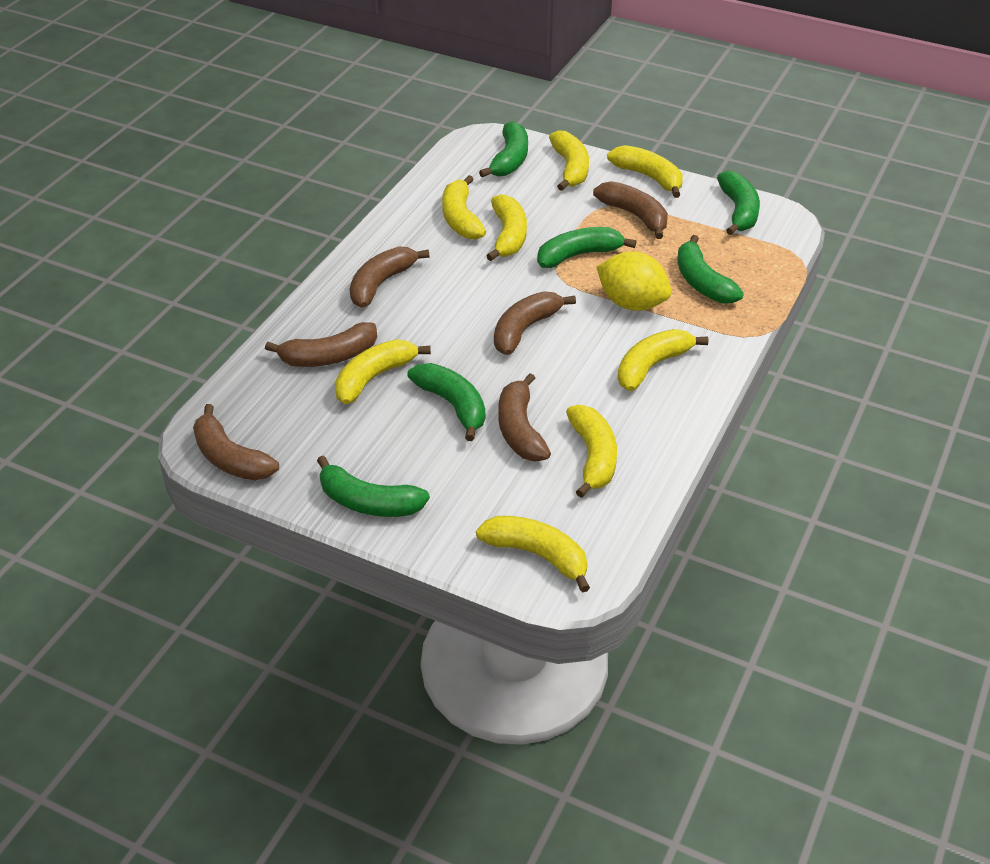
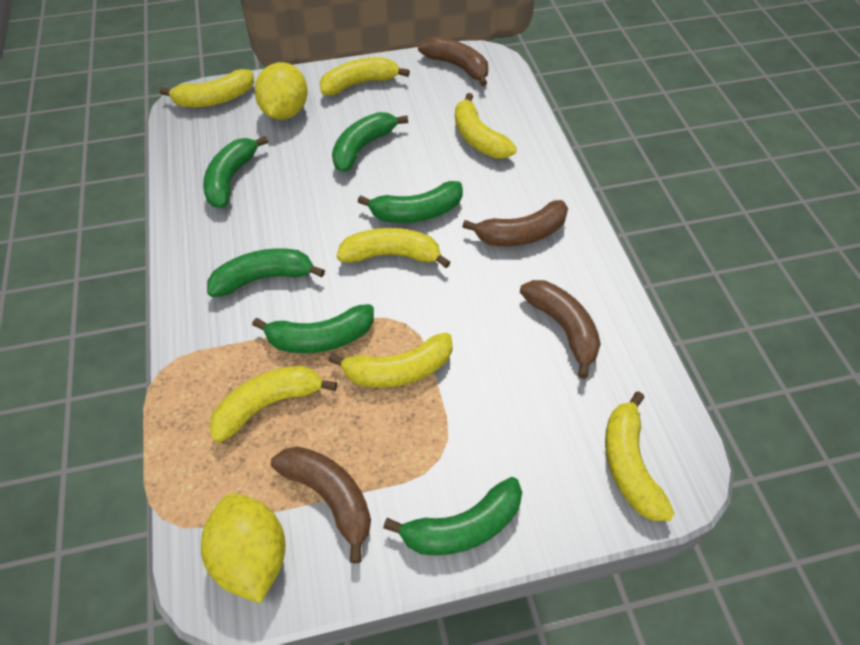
brown banana: [193,404,279,480] [265,322,377,367] [350,246,430,307] [494,291,576,355] [498,373,551,461] [593,181,668,239] = 6 -> [271,446,371,563] [418,36,488,86] [462,200,568,246] [520,280,601,379] = 4
yellow banana: [335,339,431,404] [442,175,486,240] [476,516,590,593] [486,194,527,261] [549,130,589,191] [566,405,617,498] [607,145,683,198] [618,329,708,391] = 8 -> [160,69,254,107] [209,366,337,443] [320,57,410,95] [328,333,453,388] [337,228,451,268] [455,93,517,158] [605,391,675,521] = 7
yellow lemon: [597,251,672,311] = 1 -> [201,493,285,603] [255,62,307,120] = 2

